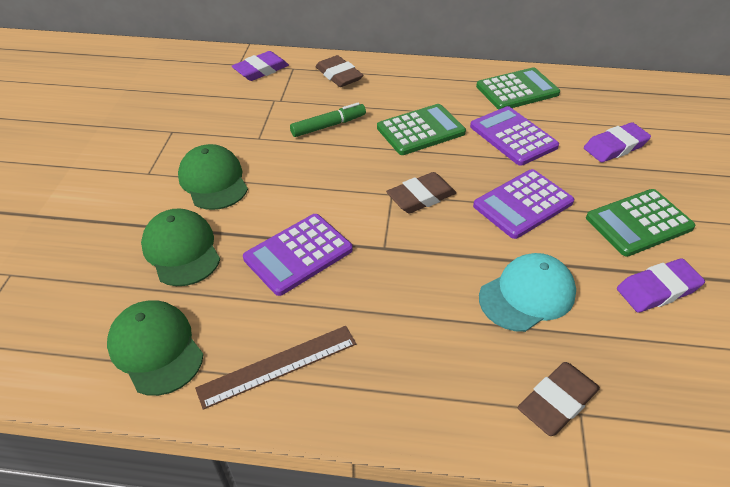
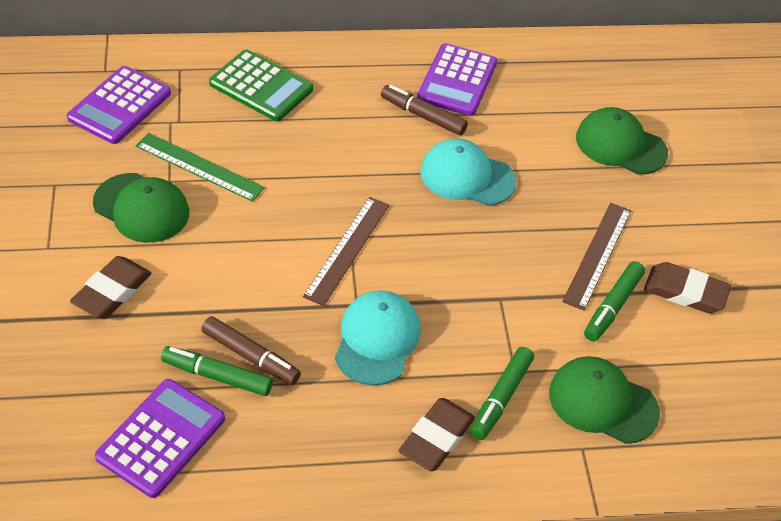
brown marker: none = 0 -> [202,316,301,385] [381,85,468,136] = 2
brown ruler: [195,326,356,410] = 1 -> [303,197,390,306] [562,203,631,311] = 2
green calculator: [377,104,466,155] [476,68,560,110] [586,189,695,257] = 3 -> [209,50,313,121] = 1
green marker: [290,102,366,137] = 1 -> [161,346,273,396] [470,347,534,440] [584,261,645,342] = 3
green ruler: none = 0 -> [136,133,265,202] = 1
purple eraser: [232,51,289,81] [584,122,651,163] [617,258,705,313] = 3 -> none = 0
turquoise cap: [479,253,576,332] = 1 -> [335,291,421,386] [420,139,516,206] = 2

